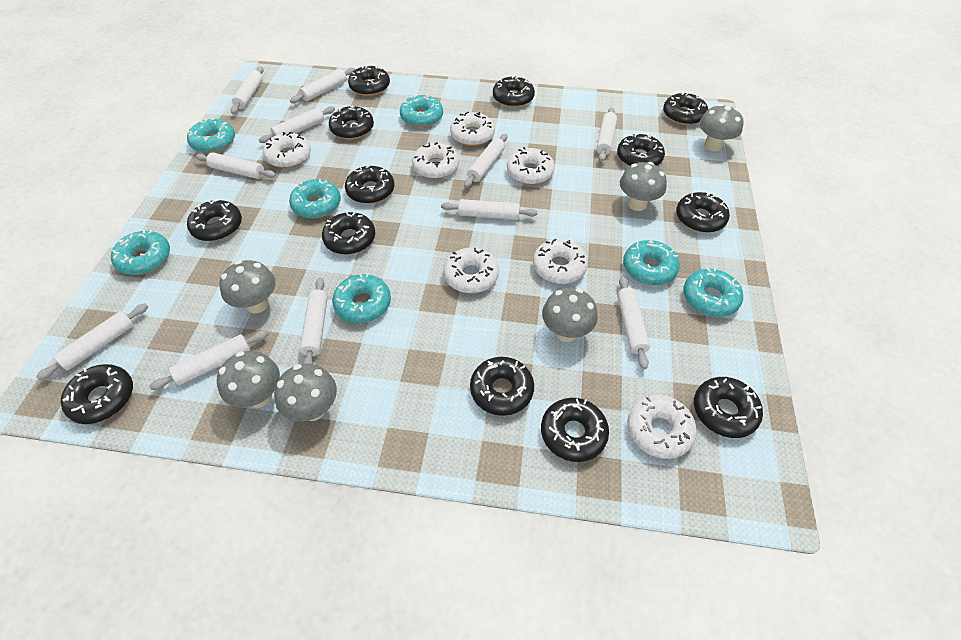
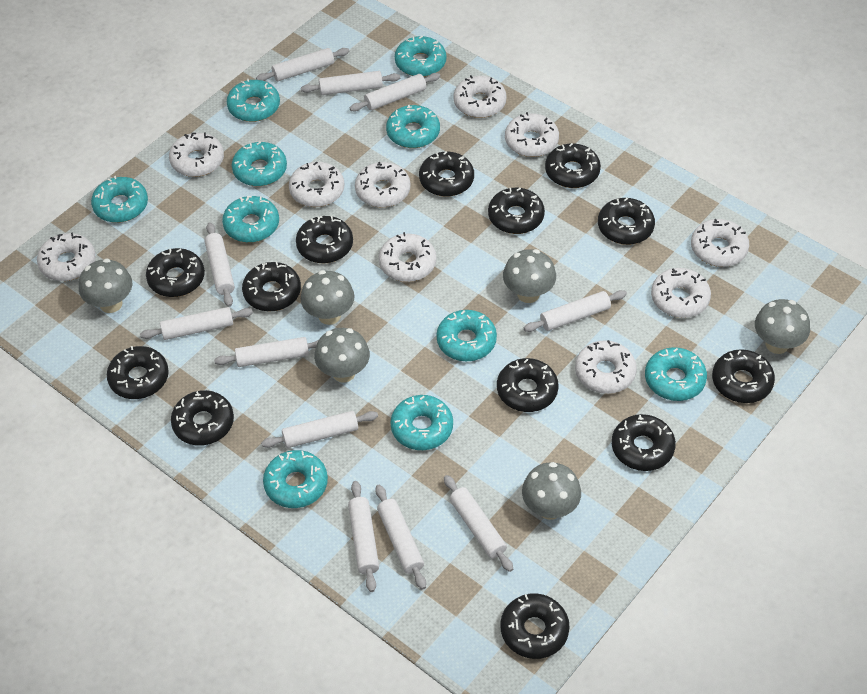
turquoise donut: [111,230,170,275] [187,118,235,153] [289,179,341,218] [332,273,391,323] [400,94,443,127] [623,239,680,285] [683,267,743,317] = 7 -> [91,176,148,223] [222,196,279,243] [227,79,280,122] [232,142,287,186] [263,450,328,508] [386,105,440,148] [391,395,453,450] [395,36,446,77] [436,310,497,361] [645,347,707,401] = 10
white donut: [263,132,311,168] [412,142,459,179] [443,247,499,293] [450,112,495,146] [507,147,555,185] [533,238,588,284] [627,395,697,459] = 7 -> [37,232,96,281] [169,132,224,177] [289,162,344,207] [355,162,410,208] [379,232,436,282] [453,75,507,118] [505,112,559,157] [575,340,637,394] [651,268,711,318] [691,219,749,267] = 10

